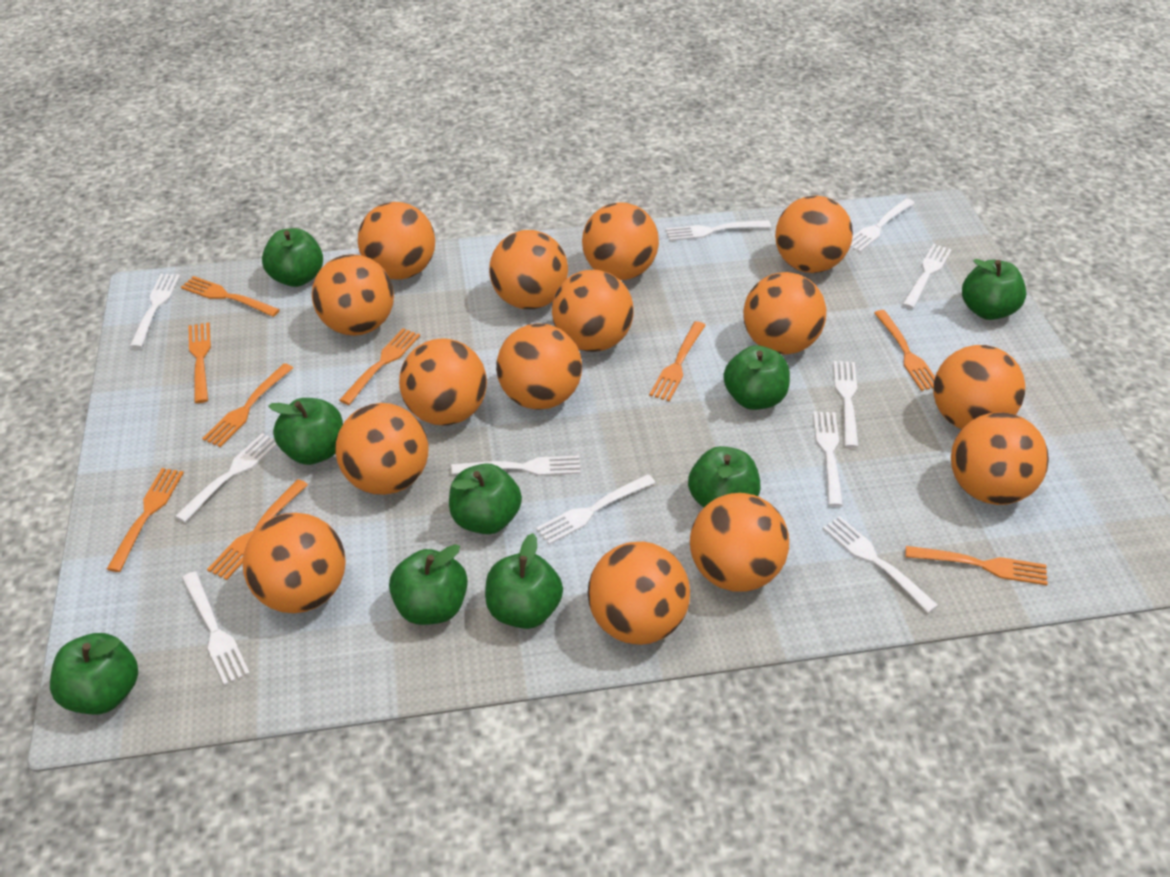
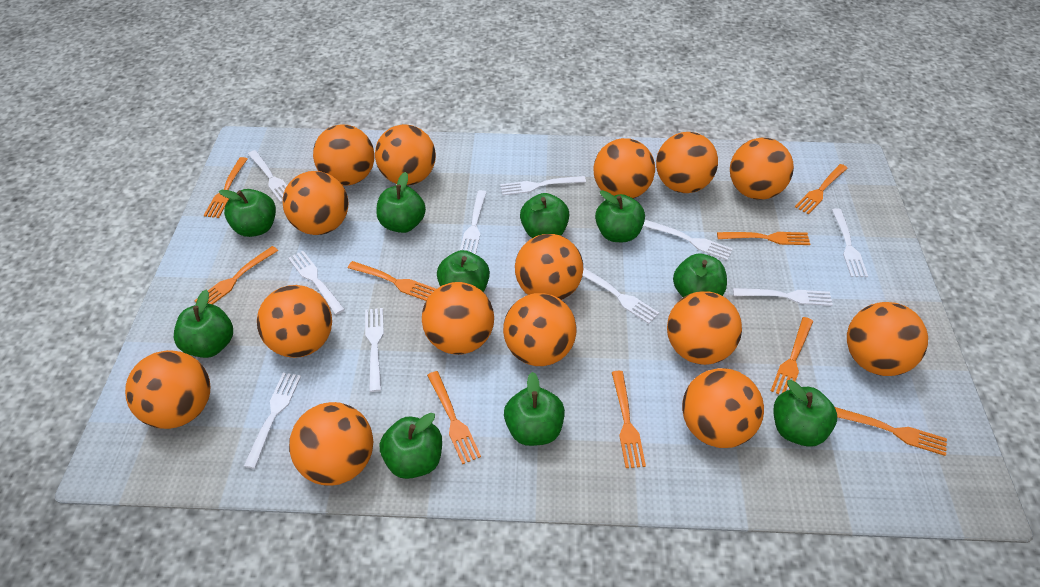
green apple: [50,633,138,714] [262,228,323,287] [268,398,343,465] [389,544,468,625] [449,463,522,534] [485,533,563,629] [688,446,761,508] [723,345,790,410] [962,259,1027,320] = 9 -> [174,290,233,358] [219,189,276,237] [376,172,426,233] [380,413,442,479] [437,250,490,292] [504,372,565,446] [520,193,570,238] [595,190,645,242] [673,254,727,297] [774,380,837,447] = 10
white fork: [130,274,180,348] [175,433,277,522] [182,571,250,685] [451,455,580,476] [536,474,655,545] [666,220,771,241] [813,412,843,507] [823,516,938,613] [833,361,859,448] [850,198,914,252] [902,244,952,309] = 11 -> [244,373,301,469] [248,150,287,202] [288,251,345,315] [365,308,384,392] [460,190,487,254] [500,176,586,195] [582,267,659,324] [643,220,733,260] [733,288,833,306] [832,209,868,277] = 10

